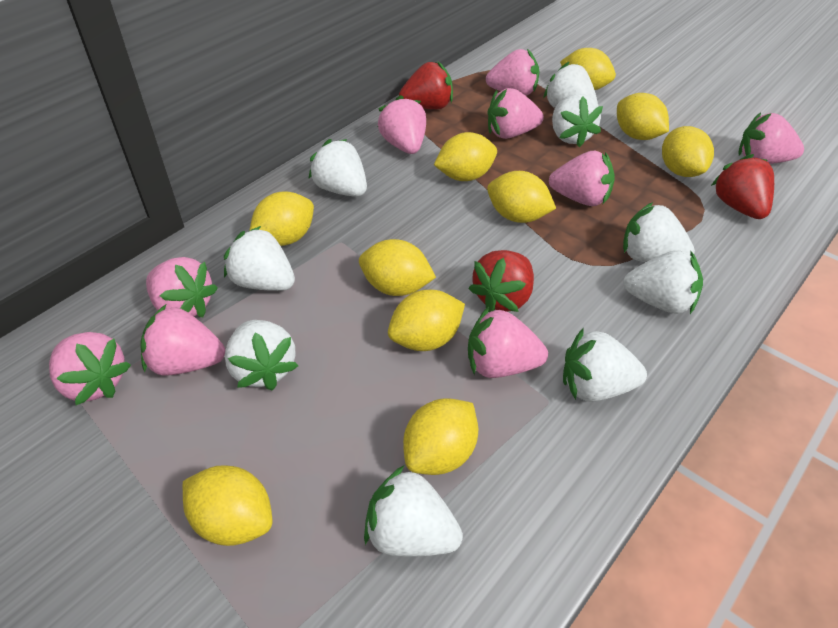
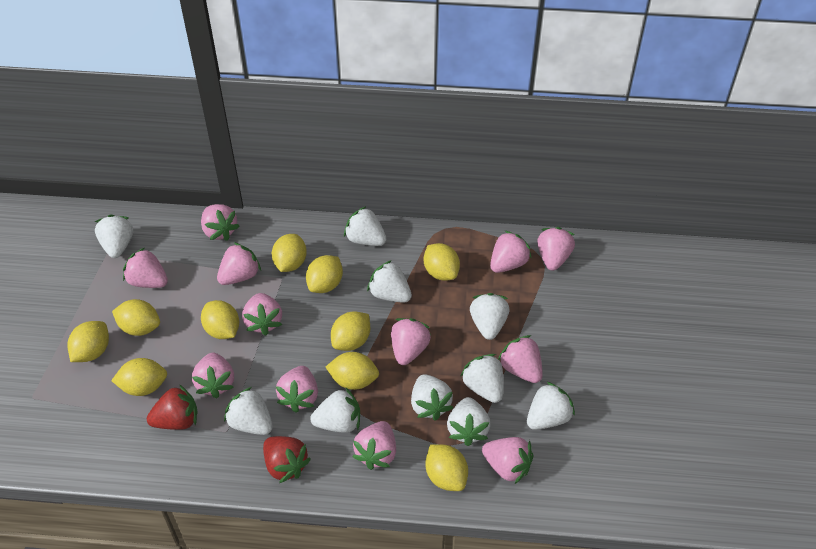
pink strawberry: [49,332,131,405] [140,305,225,375] [146,257,218,317] [378,95,426,154] [468,307,548,378] [486,49,540,96] [487,88,544,139] [549,151,615,206] [738,112,804,164] = 9 -> [123,248,168,288] [192,353,234,398] [201,204,240,241] [217,243,261,285] [242,293,282,336] [276,366,318,413] [352,421,396,470] [391,318,431,365] [482,437,534,485] [490,231,531,273] [498,335,543,383] [537,227,575,271] = 12
red strawberry: [399,62,453,109] [469,250,534,312] [711,154,774,219] = 3 -> [147,385,198,430] [263,436,311,483] = 2
white strawberry: [224,226,295,291] [225,320,298,391] [308,139,367,197] [364,465,463,556] [543,62,598,108] [552,94,603,147] [563,328,647,402] [623,202,695,262] [623,250,703,314] = 9 -> [95,215,133,258] [224,387,273,435] [310,388,360,433] [344,206,386,246] [367,260,412,303] [411,374,453,421] [447,397,491,446] [461,354,503,403] [470,293,509,340] [527,381,575,430] = 10

